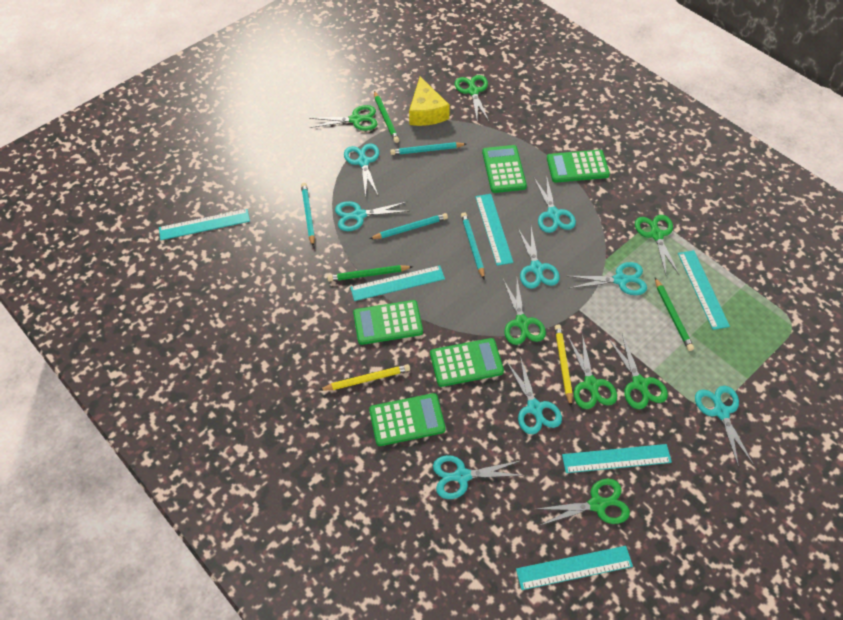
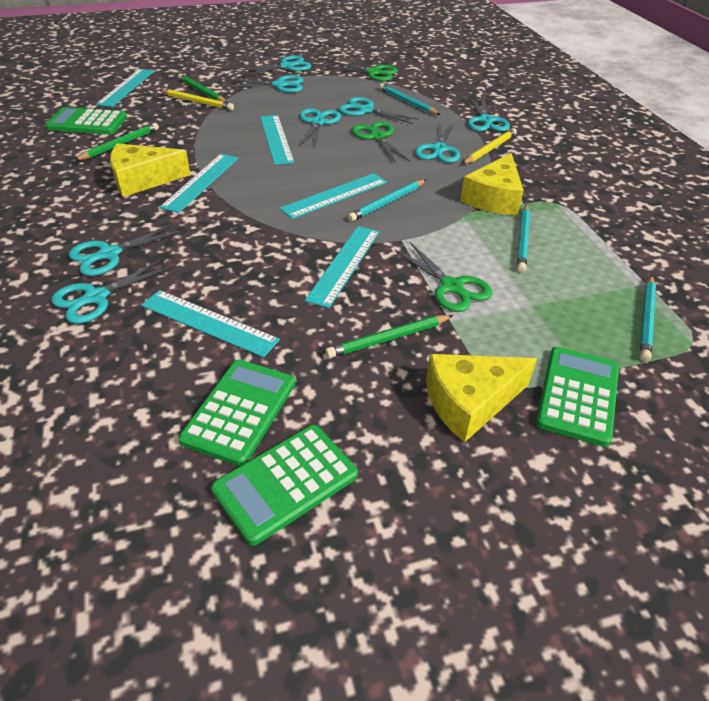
green calculator: [353,300,423,345] [369,393,446,446] [430,338,504,387] [482,145,527,193] [547,150,610,183] = 5 -> [45,107,127,134] [178,360,295,466] [211,425,358,545] [536,347,619,447] = 4
green scissors: [309,105,377,131] [455,75,489,121] [503,279,546,345] [537,479,630,526] [568,334,617,409] [608,334,668,409] [635,215,679,275] = 7 -> [326,61,398,81] [352,121,410,164] [394,242,492,312] = 3
yellow cheese: [409,76,450,126] = 1 -> [110,143,190,197] [426,354,537,442] [460,153,524,216] = 3

